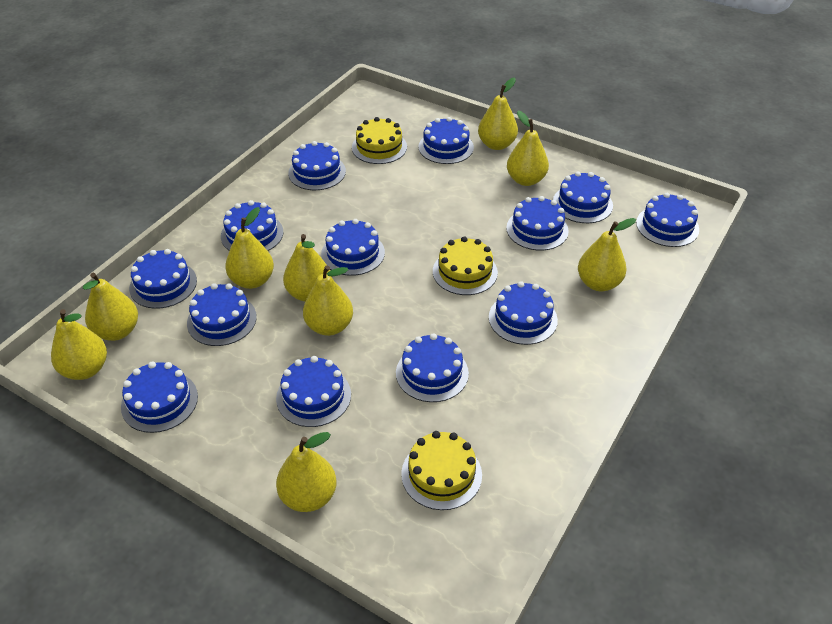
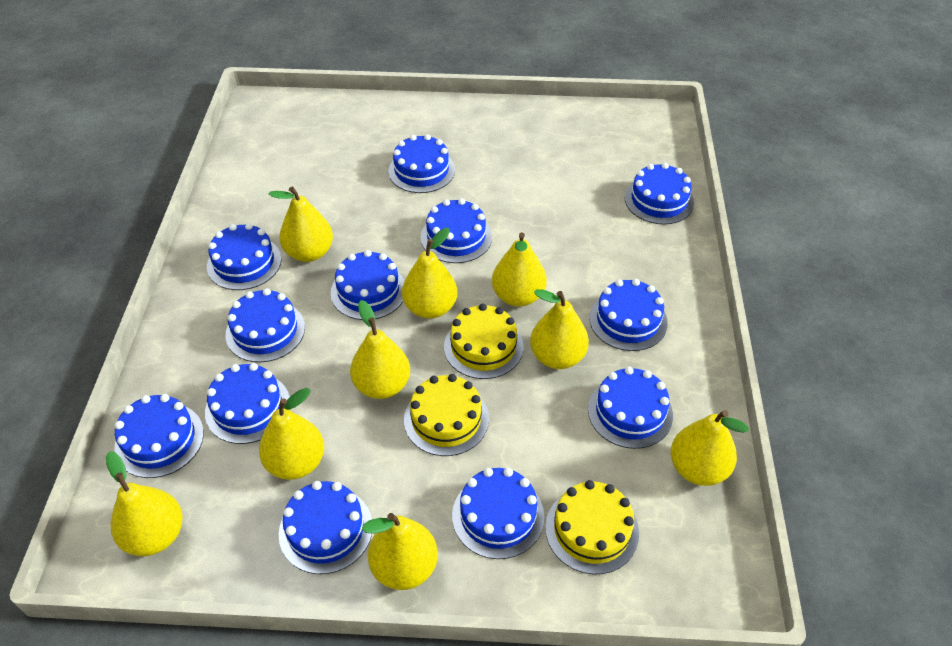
blue cake: [121,361,198,433] [129,249,197,309] [187,283,257,346] [221,200,284,251] [276,356,351,427] [288,141,346,190] [321,219,385,276] [396,333,469,402] [418,117,474,164] [489,281,558,345] [506,196,569,250] [553,171,613,223] [636,193,699,247] = 13 -> [115,394,204,478] [205,363,290,444] [207,223,281,290] [225,288,305,362] [279,481,372,574] [331,250,404,320] [388,134,455,193] [421,198,492,263] [452,468,544,559] [588,367,673,449] [589,279,668,351] [625,163,694,224] = 12

